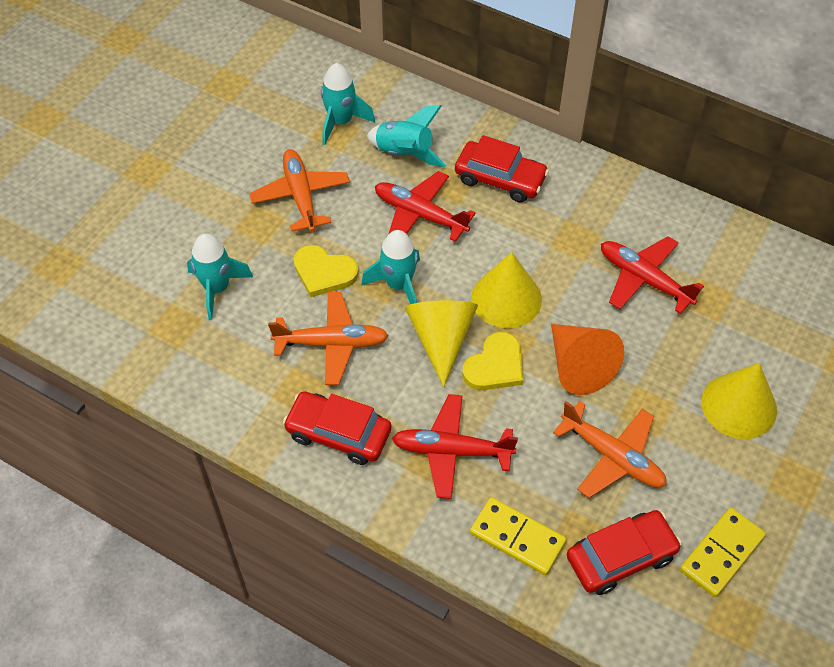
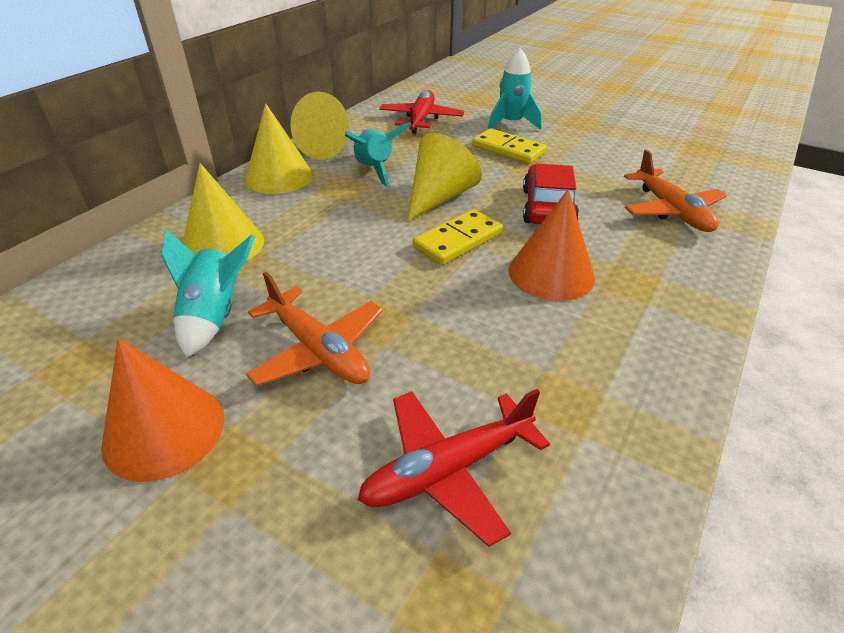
orange cone: [551,324,624,395] = 1 -> [101,338,224,482] [508,189,595,301] = 2
orange plane: [249,149,350,232] [268,292,389,385] [553,401,667,498] = 3 -> [245,272,383,386] [624,150,727,232] = 2
red car: [283,391,391,465] [455,135,549,203] [567,510,682,595] = 3 -> [523,164,579,224] = 1
red plane: [375,171,475,242] [392,394,518,499] [601,236,704,314] = 3 -> [358,389,550,547] [379,90,464,134] = 2
turquoise rocket: [187,233,253,320] [321,63,375,145] [361,230,420,304] [367,105,446,167] = 4 -> [161,230,255,358] [345,122,412,187] [488,48,542,130] = 3
yellow cone: [405,300,478,387] [471,252,542,328] [701,363,777,439] = 3 -> [183,163,264,260] [245,103,313,194] [291,92,349,160] [408,133,482,221] = 4
yellow heart: [294,245,359,297] [462,332,523,390] = 2 -> none = 0

